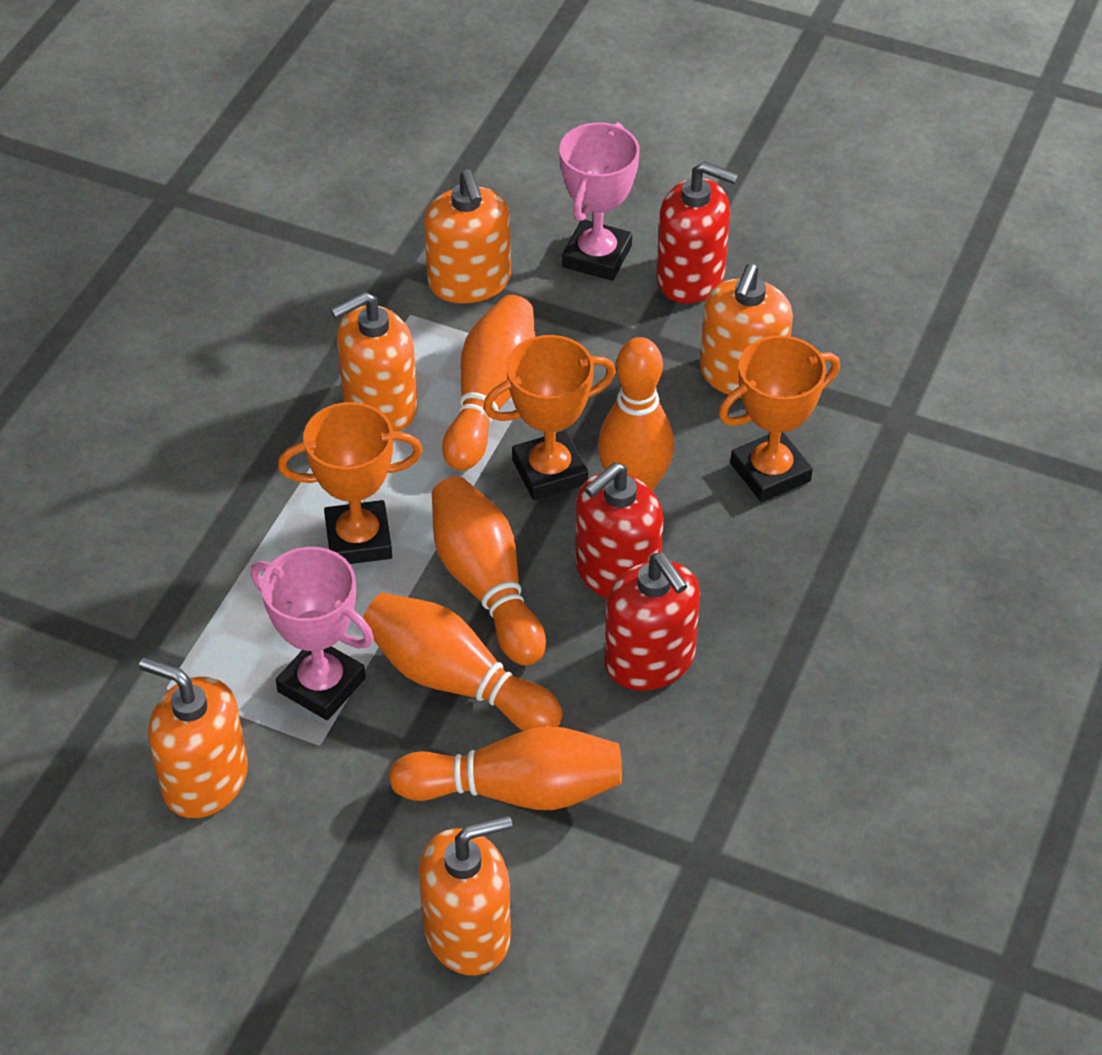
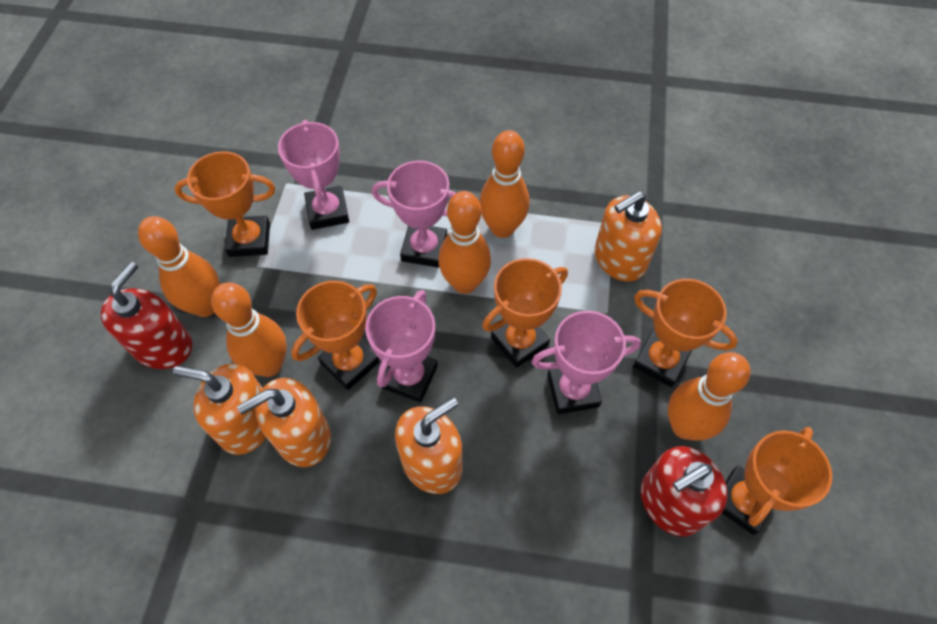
orange soap dispenser: [139,657,248,818] [331,291,418,431] [419,815,512,975] [424,169,511,303] [700,263,793,398] = 5 -> [173,363,266,455] [237,378,331,467] [395,397,462,494] [595,191,662,282] = 4
orange trophy: [278,402,423,564] [483,335,616,500] [718,335,840,502] = 3 -> [174,151,275,257] [291,281,379,390] [482,258,568,368] [633,279,738,387] [722,427,832,535] = 5
pink trophy: [250,547,374,720] [559,122,640,281] = 2 -> [278,120,349,230] [365,290,438,403] [372,160,456,268] [531,311,641,414] = 4
red soap dispenser: [575,462,664,599] [604,553,700,691] [656,161,738,304] = 3 -> [100,262,192,369] [641,446,728,537] = 2

